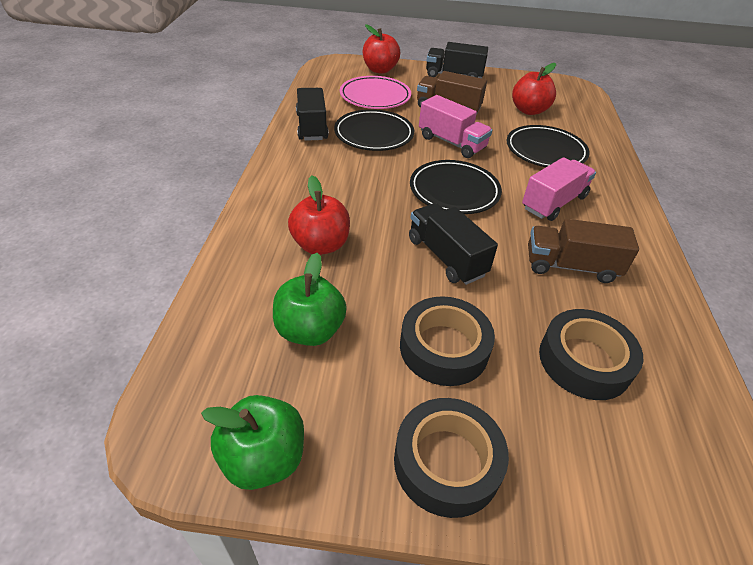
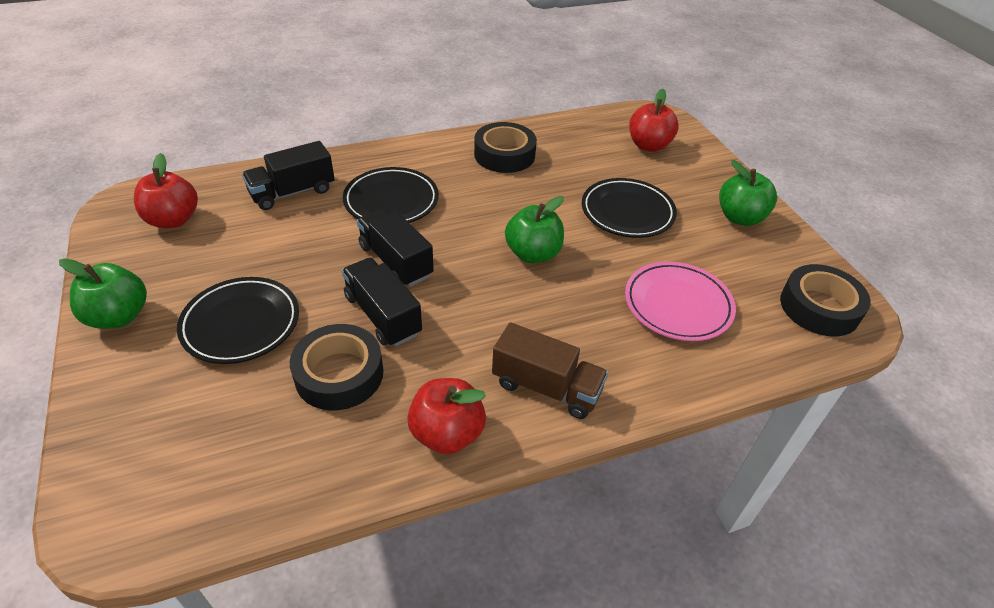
brown truck: [417,71,487,115] [528,219,639,283] = 2 -> [492,322,608,419] = 1
green apple: [201,395,304,490] [273,253,347,346] = 2 -> [59,258,147,329] [505,196,564,263] [719,160,777,226] = 3
pink truck: [419,95,492,158] [522,157,596,221] = 2 -> none = 0

